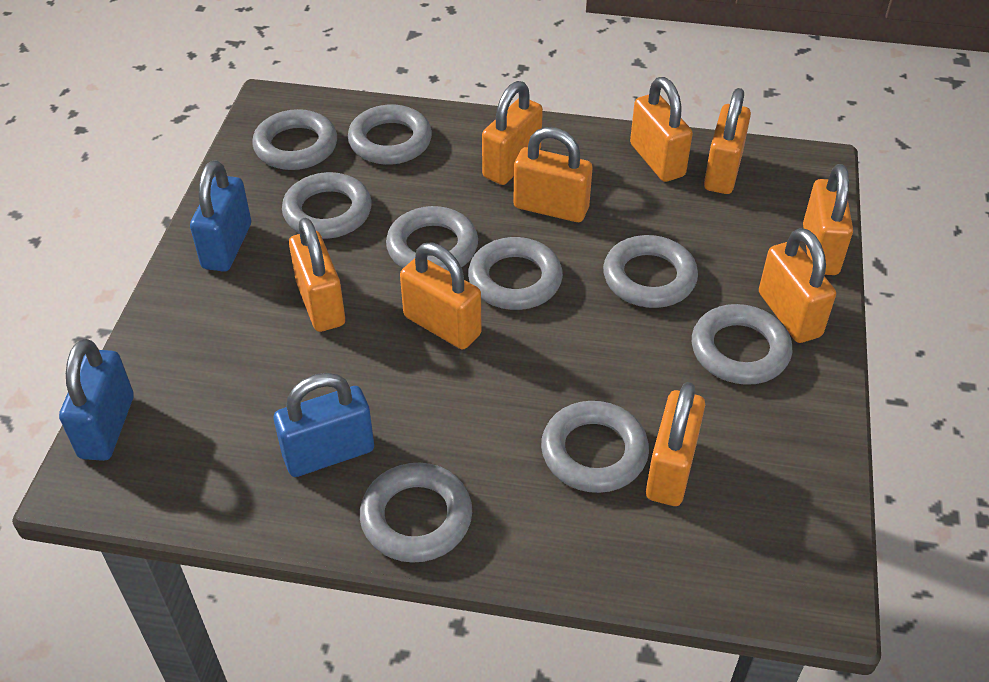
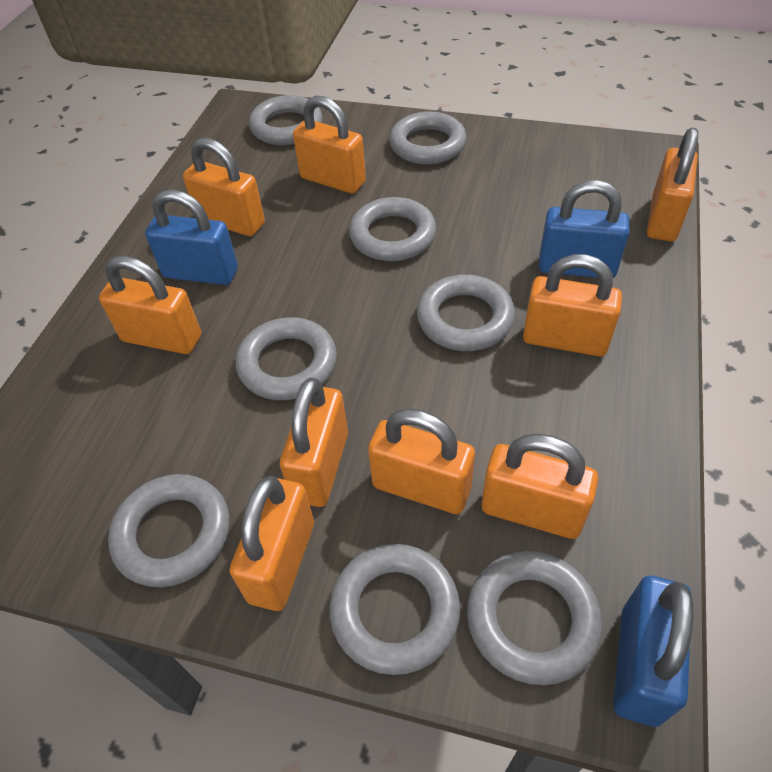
grey ring: [252,109,337,170] [282,172,372,239] [348,104,432,165] [360,463,472,563] [386,206,478,271] [468,237,563,310] [541,401,649,493] [603,235,698,308] [692,304,792,385] = 9 -> [108,474,229,587] [236,317,337,400] [249,95,322,145] [330,544,460,675] [349,197,436,261] [389,112,467,165] [417,274,515,351] [467,551,602,685] = 8

